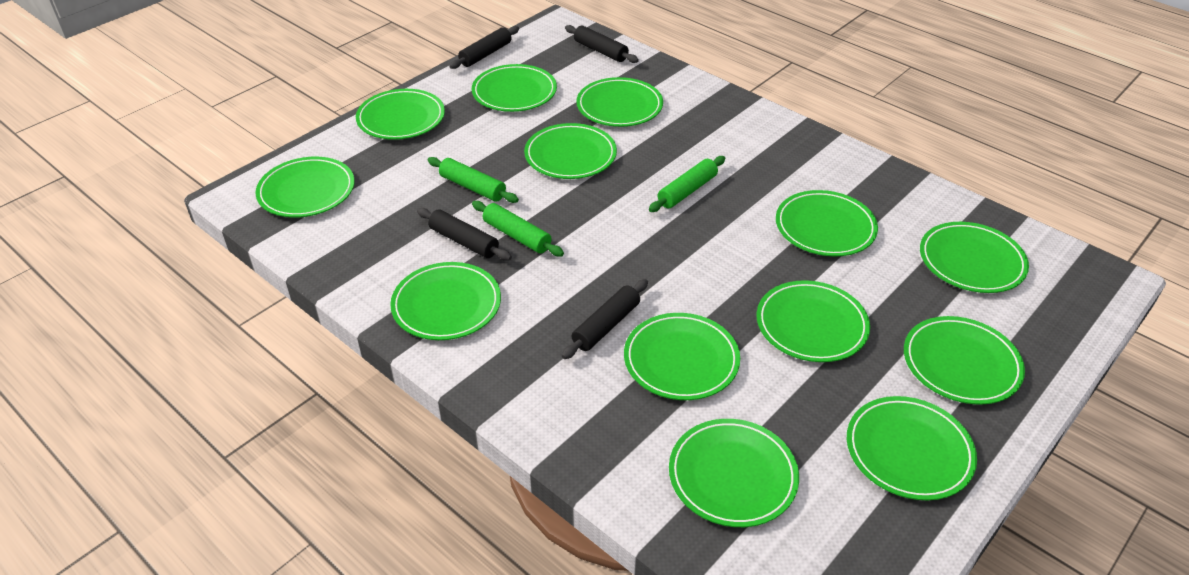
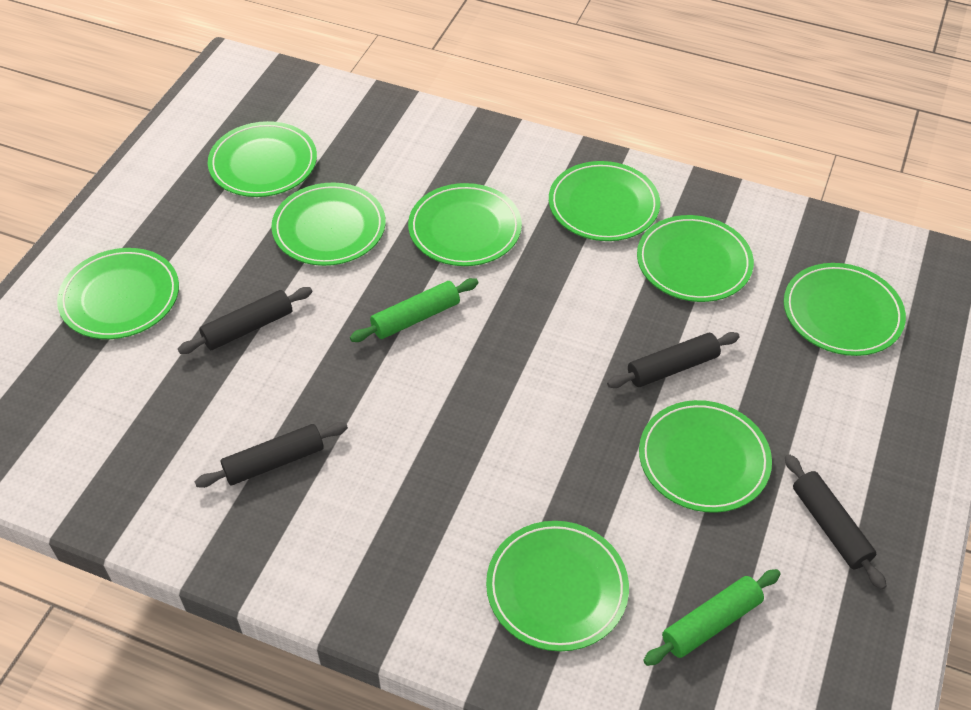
green plate: [255,157,355,217] [356,89,445,140] [390,262,501,340] [472,64,557,112] [524,123,617,179] [576,77,663,127] [624,313,740,400] [669,419,799,527] [757,280,870,362] [776,190,878,256] [847,396,977,500] [904,316,1025,405] [920,222,1029,293] = 13 -> [57,248,179,339] [208,121,317,197] [271,183,386,266] [408,183,522,266] [486,521,629,651] [549,161,660,241] [637,215,754,302] [639,400,772,513] [784,263,906,356] = 9
green rolling pin: [428,157,519,203] [472,201,564,256] [649,156,725,212] = 3 -> [350,278,479,342] [643,569,781,666] = 2

